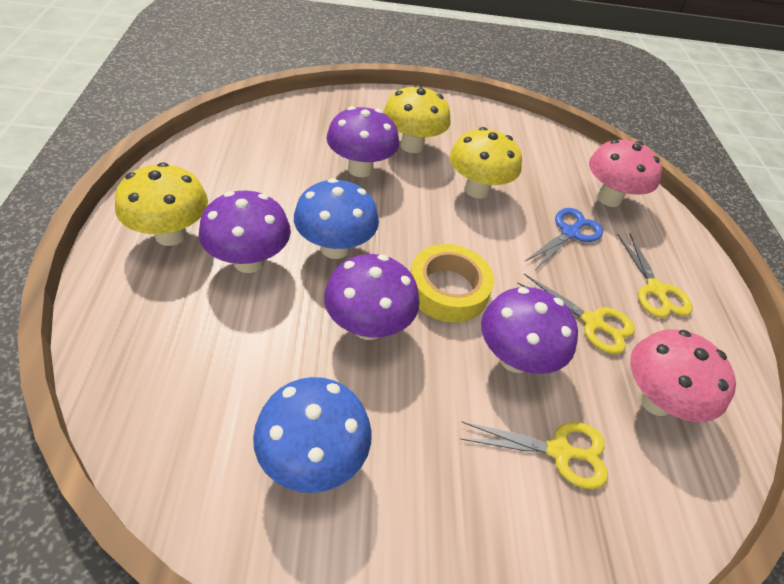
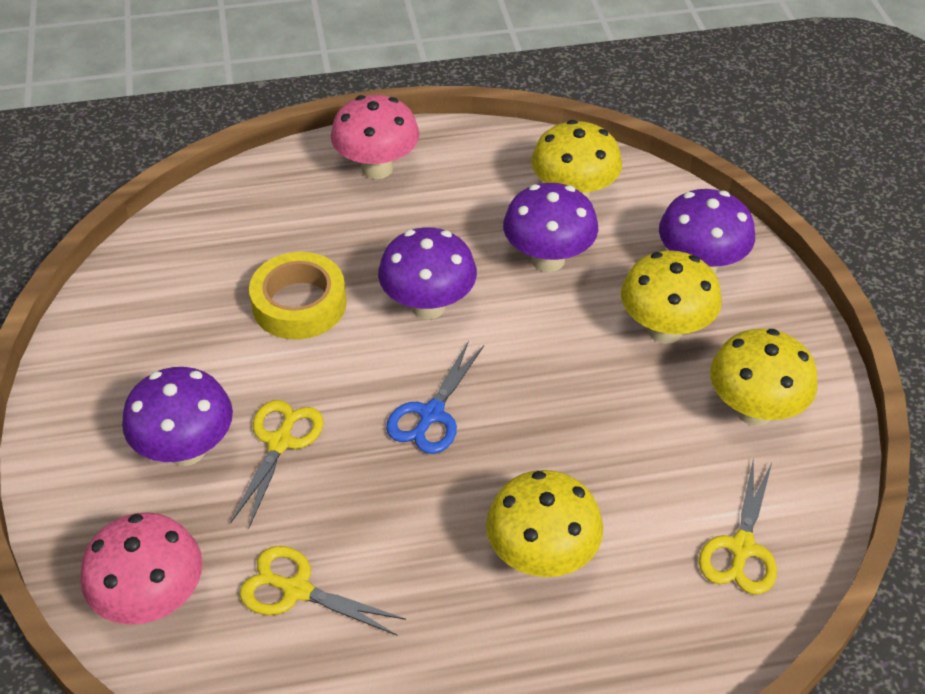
blue mushroom: [253,377,372,493] [294,178,379,259] = 2 -> none = 0
yellow mushroom: [115,162,208,246] [383,85,451,153] [450,127,522,198] = 3 -> [486,470,603,577] [531,120,622,199] [621,250,722,344] [710,329,818,426] = 4

